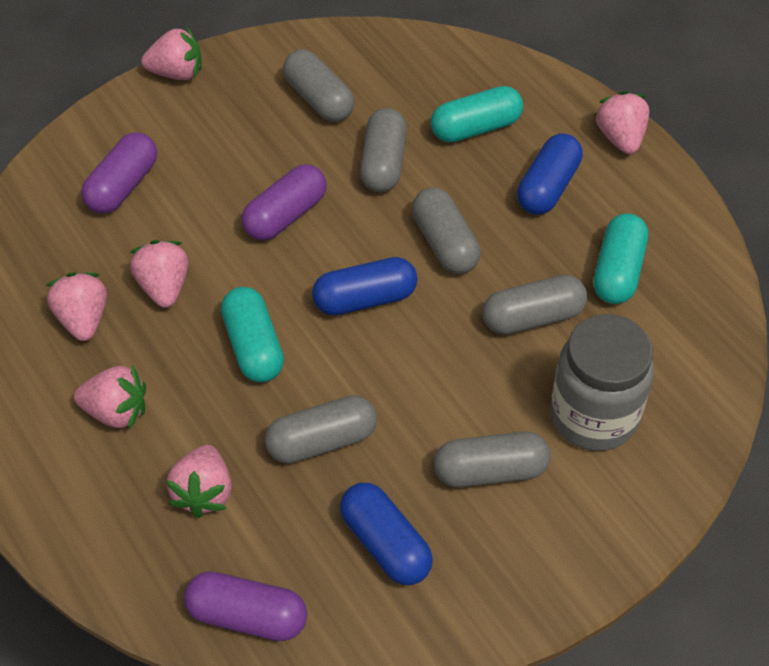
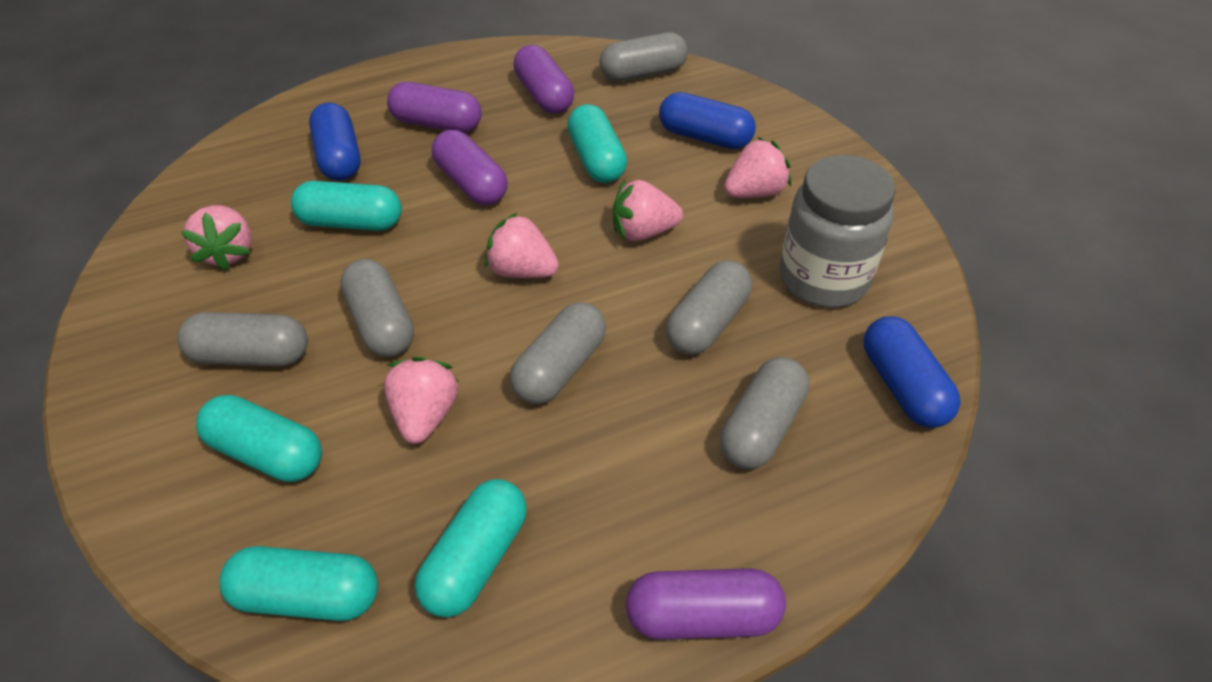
pink strawberry: [46,272,107,341] [74,365,146,429] [130,240,188,308] [141,26,202,80] [166,445,232,518] [595,91,649,154] = 6 -> [181,205,252,271] [384,357,459,444] [484,212,559,278] [613,180,683,241] [724,138,791,198] = 5
purple capsule: [81,132,157,213] [184,571,307,641] [242,164,326,241] = 3 -> [387,82,482,133] [432,130,508,205] [513,45,574,114] [626,568,786,640] = 4
turquoise capsule: [221,287,284,383] [431,86,523,143] [593,213,648,304] = 3 -> [196,395,322,482] [219,546,378,621] [291,181,402,231] [415,479,527,618] [567,104,627,183] = 5

